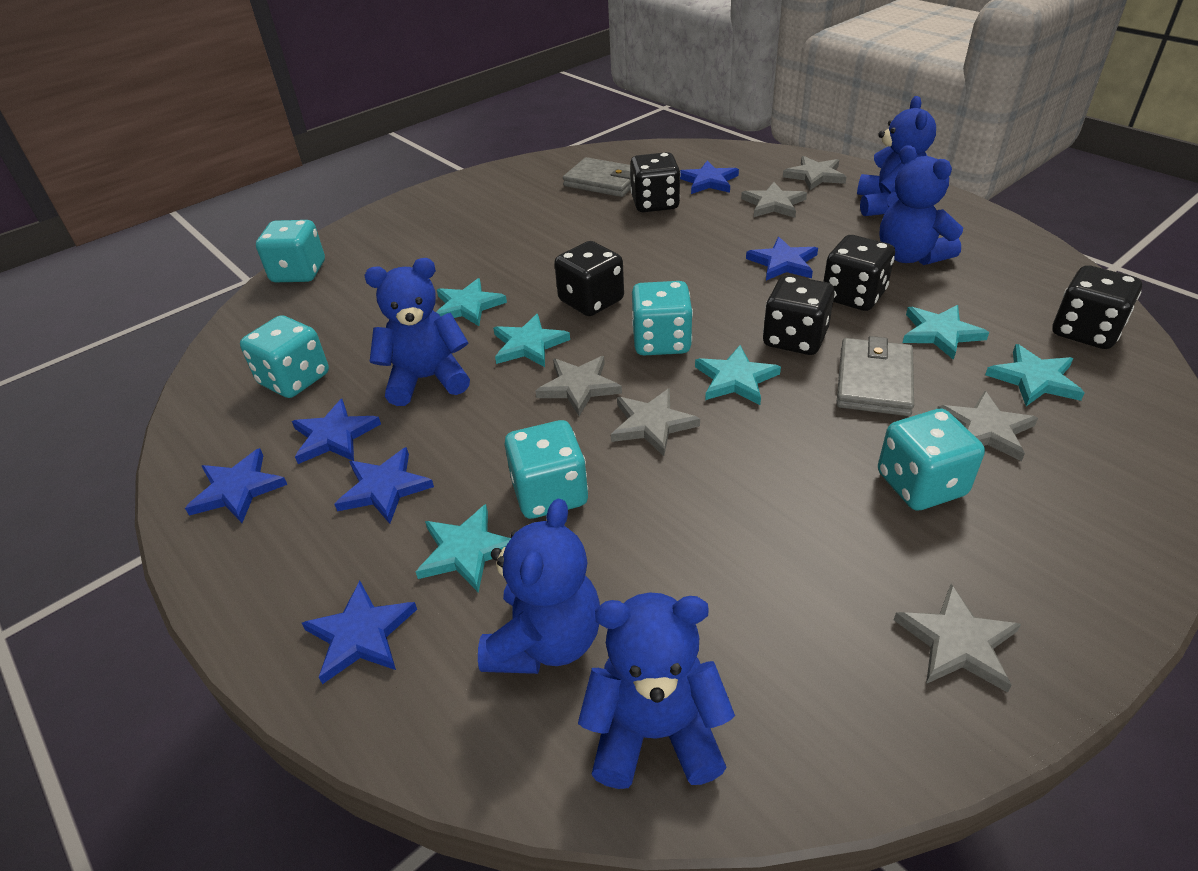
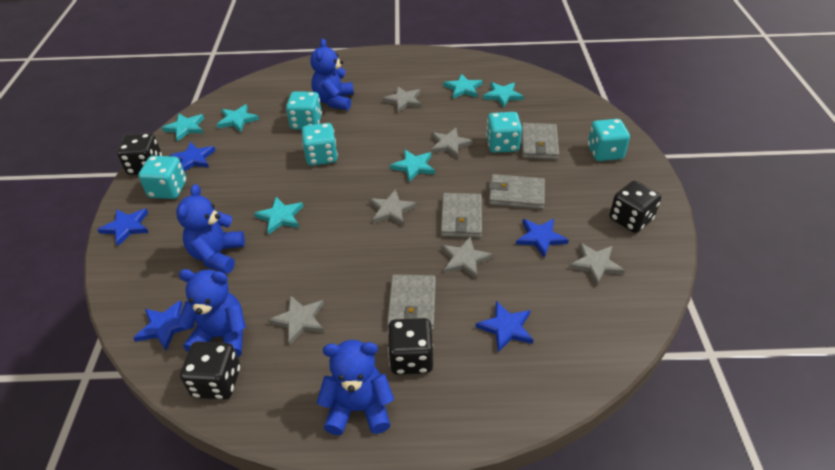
black dice: [554,241,624,316] [630,152,681,212] [763,275,835,355] [824,235,895,311] [1052,265,1142,349] = 5 -> [117,133,162,175] [180,341,240,400] [388,318,433,375] [609,180,661,233] = 4
blue star: [185,448,287,523] [292,399,381,464] [302,581,417,684] [334,447,434,524] [680,161,739,194] [746,237,818,280] = 6 -> [97,209,149,246] [133,300,195,351] [169,142,216,171] [476,301,533,352] [516,219,569,258] = 5
blue teddy bear: [365,258,470,406] [478,499,600,674] [578,592,735,789] [857,96,936,216] [879,145,963,265] = 5 -> [176,184,245,274] [177,269,246,357] [310,39,354,110] [317,340,394,435] = 4
grey wallet: [563,157,631,197] [836,336,914,416] = 2 -> [387,274,436,330] [441,193,482,238] [489,174,545,209] [521,123,559,160] = 4

